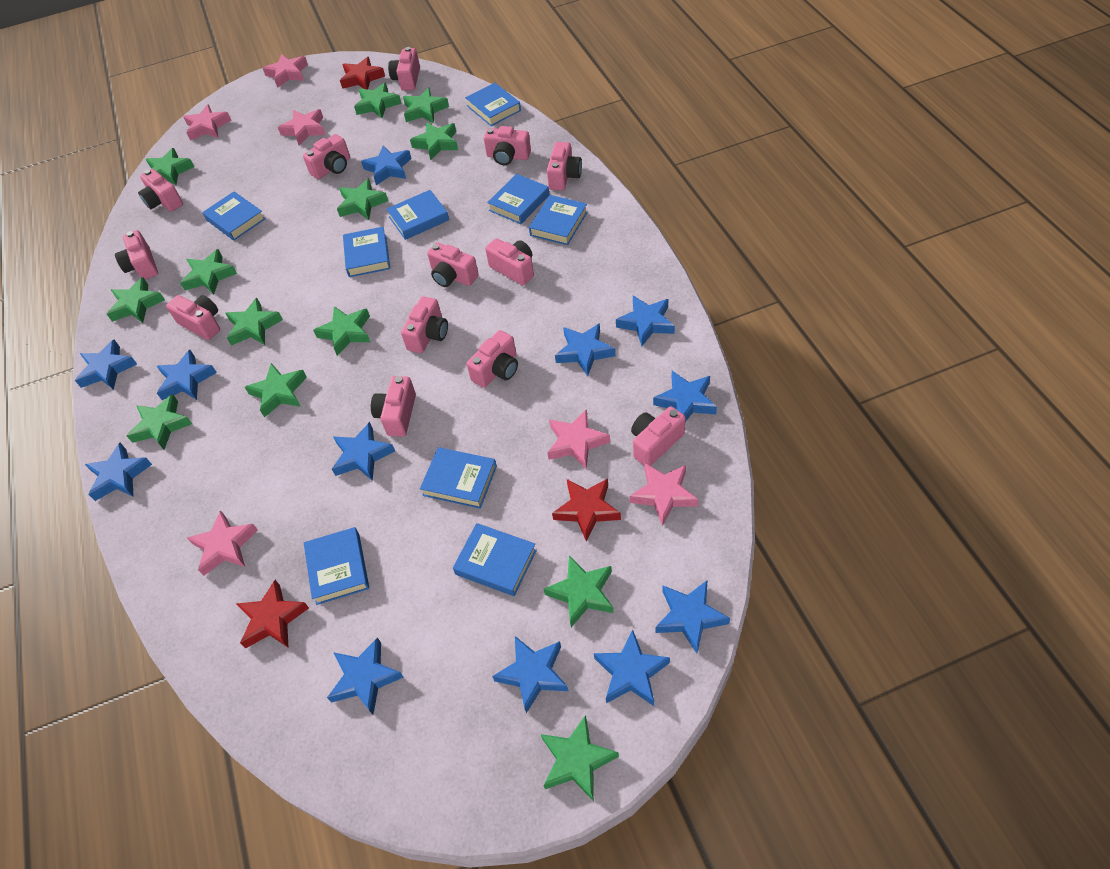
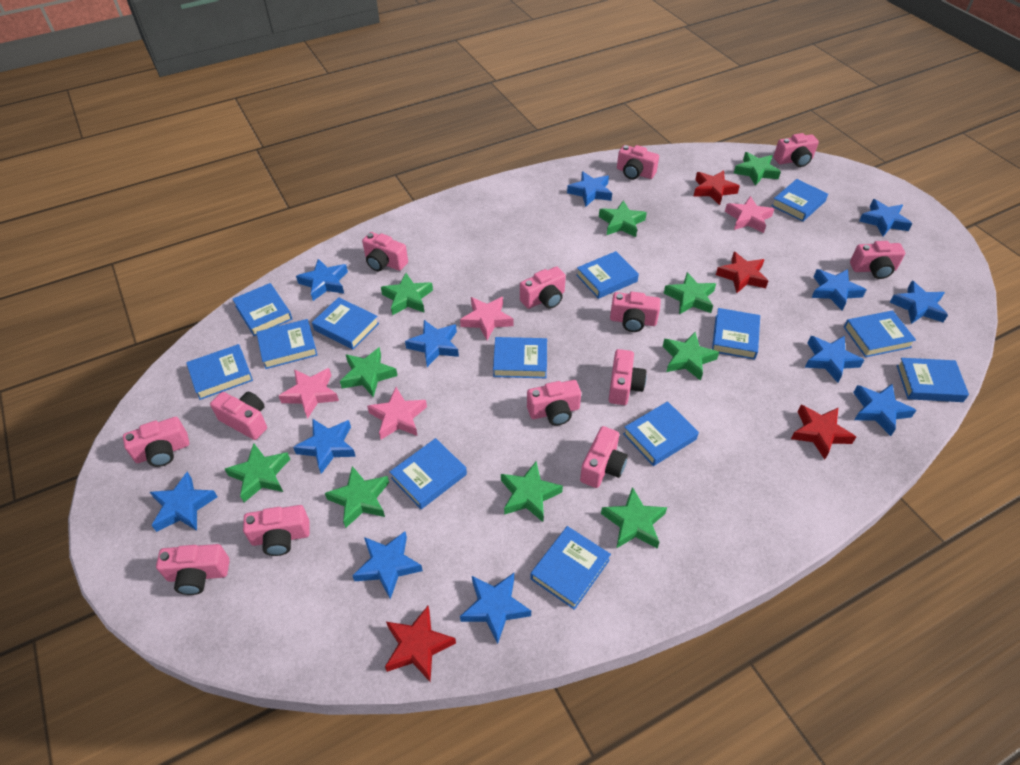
blue book: [202,191,265,241] [304,527,369,605] [343,227,390,277] [386,190,449,240] [420,447,497,509] [453,523,537,596] [465,83,521,126] [487,174,550,224] [529,195,588,245] = 9 -> [186,344,253,400] [233,283,292,336] [256,319,317,369] [312,297,379,349] [390,438,467,509] [493,337,547,378] [530,526,611,610] [576,251,639,299] [623,401,699,466] [712,308,760,360] [771,179,828,222] [844,310,916,357] [897,358,969,402] = 13
green star: [107,277,165,323] [126,394,192,450] [146,148,194,185] [180,249,237,295] [225,298,283,346] [245,363,307,417] [313,306,370,356] [337,178,388,220] [354,82,401,118] [403,87,449,123] [410,122,458,160] [541,715,619,801] [544,555,614,627] = 13 -> [225,444,290,502] [325,466,389,528] [340,347,398,397] [381,273,433,315] [501,462,563,522] [599,200,647,237] [601,487,667,549] [663,332,719,381] [664,272,716,314] [734,152,781,186] = 10
pink star: [183,104,231,141] [187,510,258,576] [263,54,308,88] [278,109,326,146] [547,409,610,469] [629,463,698,526] = 6 -> [279,368,339,419] [367,387,427,439] [460,297,514,340] [725,196,774,233] = 4
red star: [236,580,309,649] [340,57,385,90] [552,479,621,542] = 3 -> [385,606,456,682] [694,170,740,205] [716,252,768,293] [791,405,856,459] = 4

